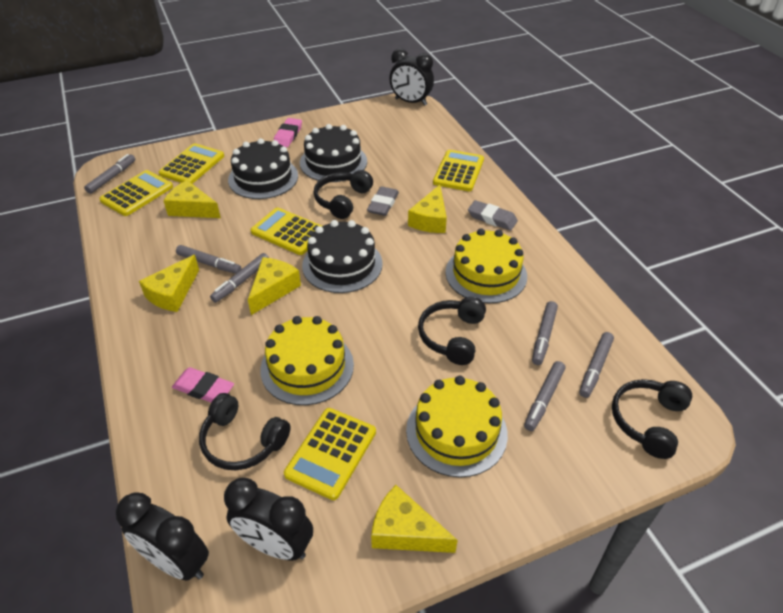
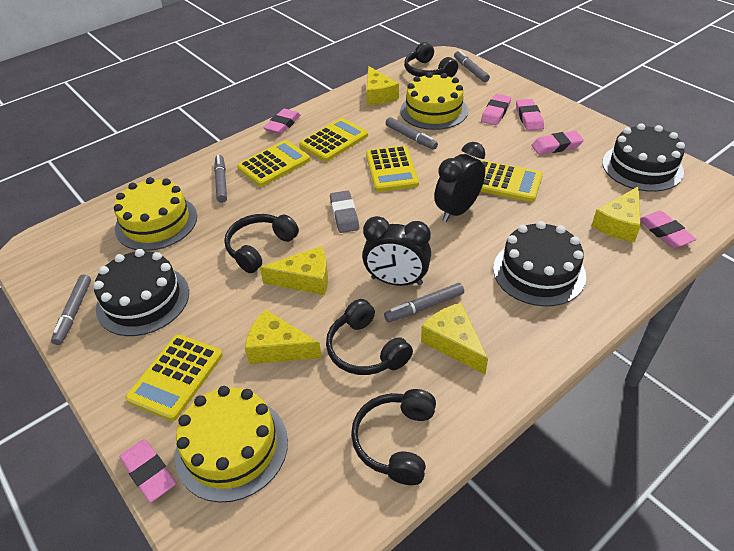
black clock: [116,492,209,581] [224,478,313,561] [389,48,434,106] = 3 -> [362,216,431,286] [434,142,485,222] = 2
grey eraser: [367,187,399,216] [468,200,518,230] = 2 -> [330,190,359,233] = 1
grey marker: [84,154,135,194] [176,245,241,274] [210,253,269,303] [524,361,566,431] [532,301,558,365] [579,332,614,398] = 6 -> [51,274,91,345] [214,155,227,203] [384,283,464,322] [386,117,438,150] [454,50,490,82] = 5
pink eraser: [172,367,234,403] [274,118,302,147] = 2 -> [119,439,176,503] [263,109,301,134] [481,94,511,125] [516,99,544,131] [532,131,584,155] [640,211,697,248] = 6

